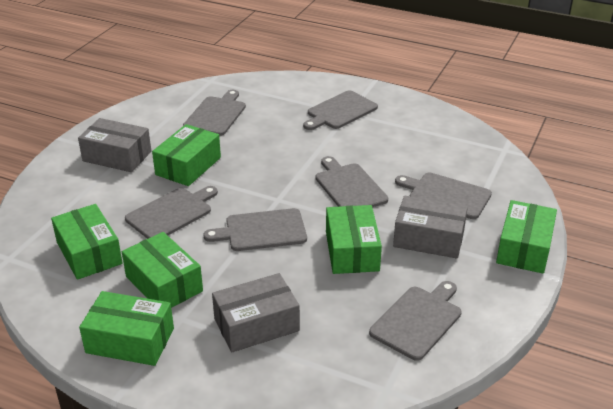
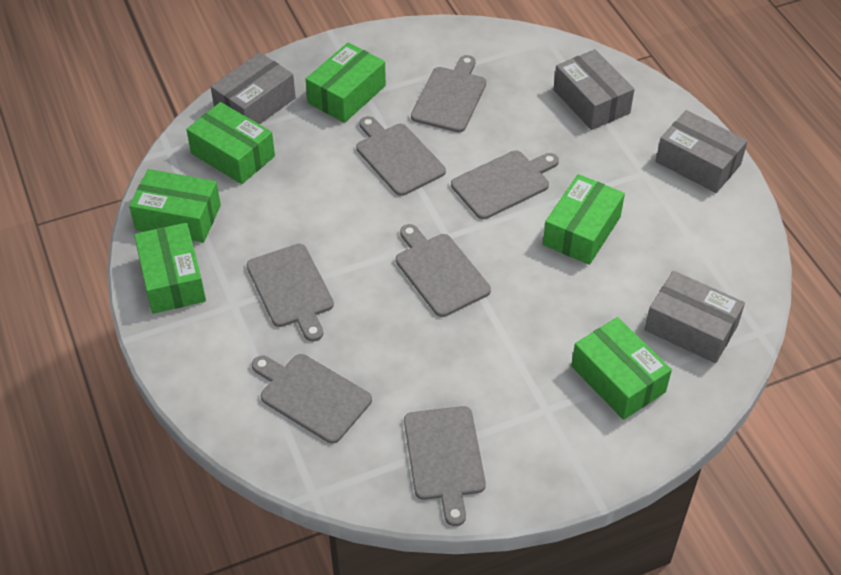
grey box: [78,118,151,172] [212,273,300,352] [393,196,468,259] = 3 -> [211,52,296,124] [553,49,635,130] [645,271,745,363] [656,110,748,193] = 4

